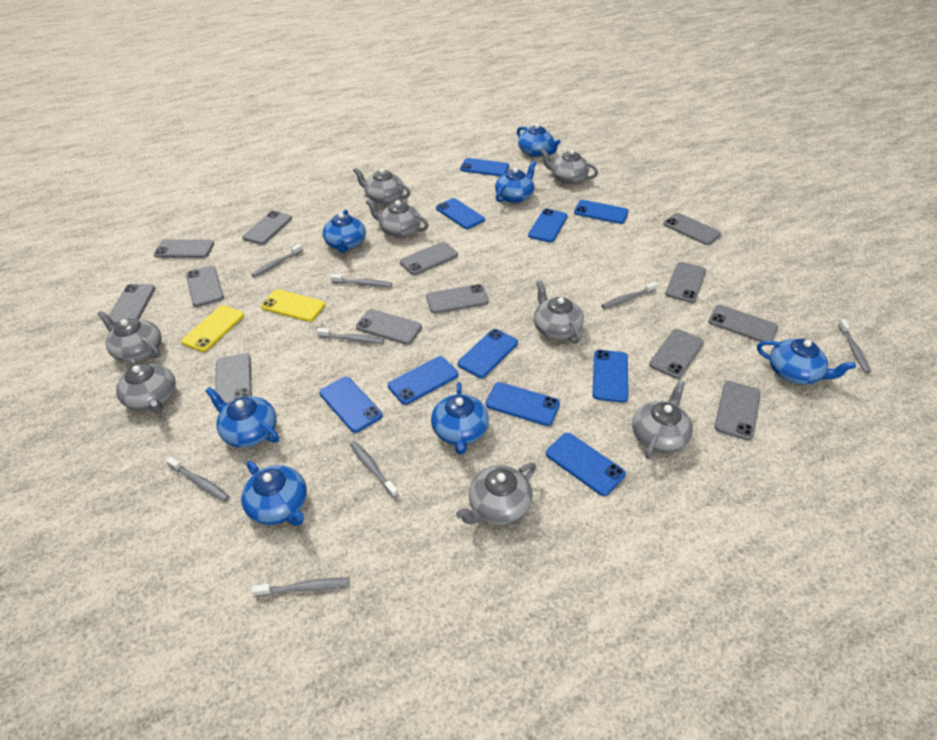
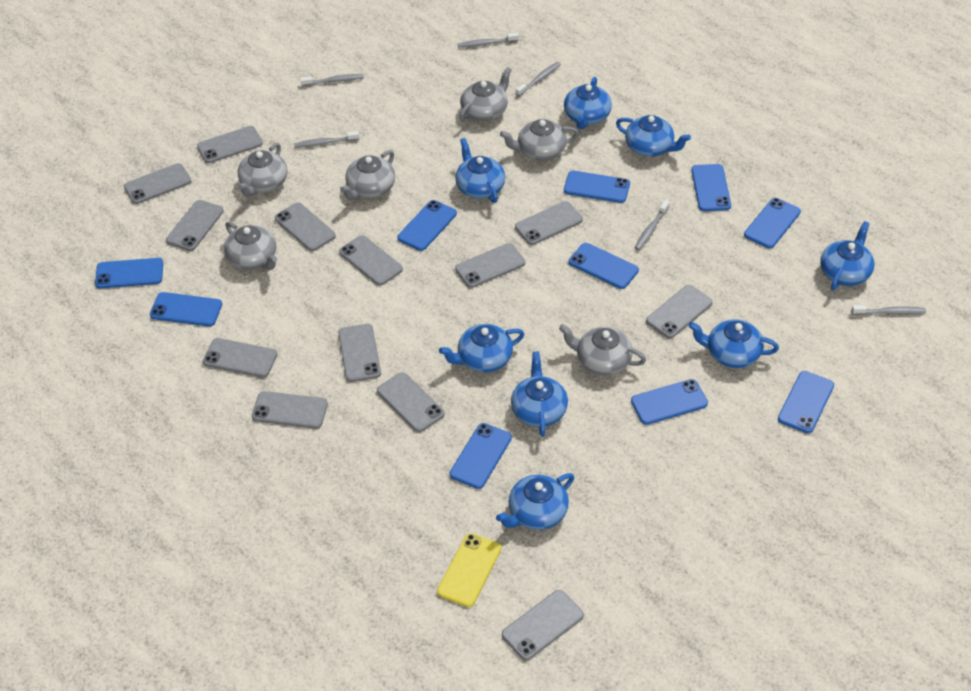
blue teapot: [205,387,279,447] [241,461,307,526] [323,209,366,253] [431,382,489,454] [495,161,536,203] [517,124,561,157] [757,339,856,385] = 7 -> [439,324,524,372] [455,138,505,203] [496,473,574,530] [511,352,568,437] [564,77,612,129] [616,115,691,157] [689,319,779,368] [820,221,874,290] = 8
grey teapot: [97,311,161,362] [116,358,176,413] [353,167,410,204] [366,199,429,237] [456,463,536,525] [534,280,584,343] [540,149,598,184] [632,380,693,459] = 8 -> [224,222,277,270] [238,143,287,197] [340,150,395,200] [459,67,512,122] [500,119,579,161] [559,324,646,375] = 6
grey toothbrush: [166,456,230,501] [251,244,303,277] [252,578,349,597] [317,328,384,344] [331,274,392,287] [350,441,398,498] [602,282,657,309] [838,319,871,373] = 8 -> [294,131,359,148] [300,74,364,86] [458,33,519,48] [516,62,561,96] [635,200,670,250] [852,305,926,315] = 6
yellow phone: [181,305,244,352] [261,289,325,322] = 2 -> [437,533,501,607] = 1

